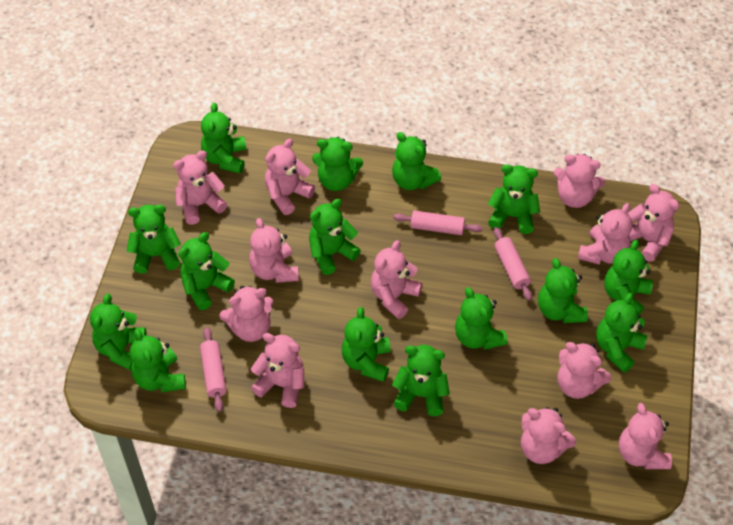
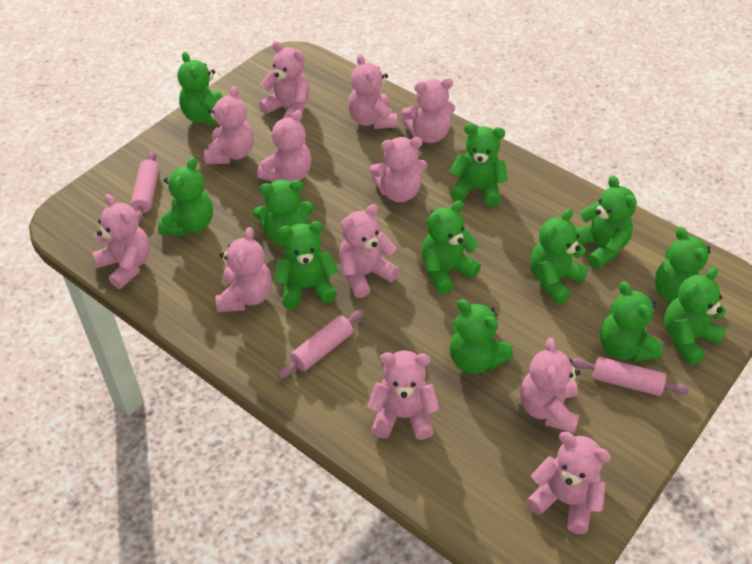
green teddy bear: [90,294,147,371] [127,205,181,274] [130,329,186,392] [178,232,235,310] [201,103,246,174] [309,199,361,275] [312,137,363,191] [342,307,391,382] [392,132,441,190] [392,345,450,416] [455,287,507,350] [488,164,540,234] [538,258,588,323] [596,293,647,373] [604,240,653,315] = 15 -> [158,157,213,236] [178,51,222,125] [253,180,314,246] [274,221,338,309] [421,200,481,294] [449,299,513,374] [450,123,508,207] [530,209,588,304] [576,176,637,269] [600,281,663,362] [655,227,711,303] [664,267,726,365] = 12

